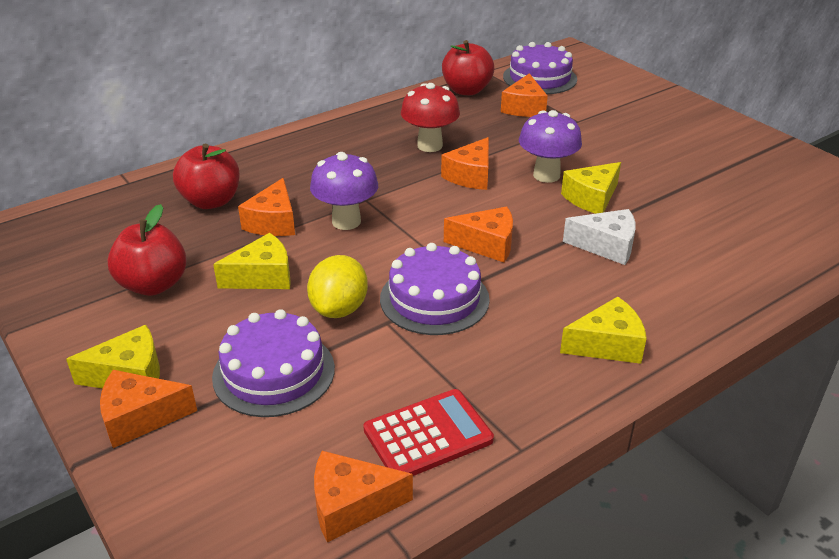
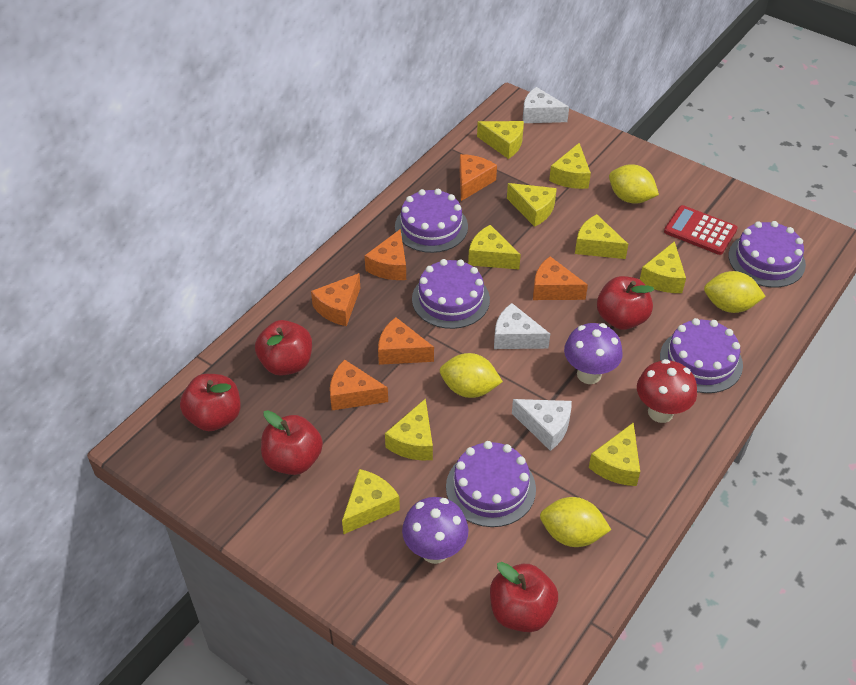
purple cake: [212,309,335,417] [380,243,490,335] [503,42,577,94] = 3 -> [395,189,468,253] [412,259,490,329] [446,441,536,527] [660,318,743,393] [729,221,806,288] = 5
red apple: [107,204,187,296] [173,144,240,209] [442,40,494,95] = 3 -> [180,374,241,431] [255,320,312,376] [261,410,323,475] [490,562,558,632] [597,276,654,330] = 5
white cheese: [563,209,636,265] = 1 -> [494,303,550,349] [512,399,572,451] [523,87,569,123] = 3
yellow cheese: [66,325,160,389] [213,233,291,289] [560,296,647,364] [561,162,621,214] = 4 -> [342,469,400,534] [385,398,433,461] [468,225,521,269] [477,121,524,159] [507,183,557,227] [549,143,591,189] [575,214,628,259] [589,422,640,486] [640,241,686,293] = 9
yellow lemon: [307,255,368,318] = 1 -> [440,353,503,398] [540,497,611,547] [609,164,659,204] [704,271,766,313] = 4

